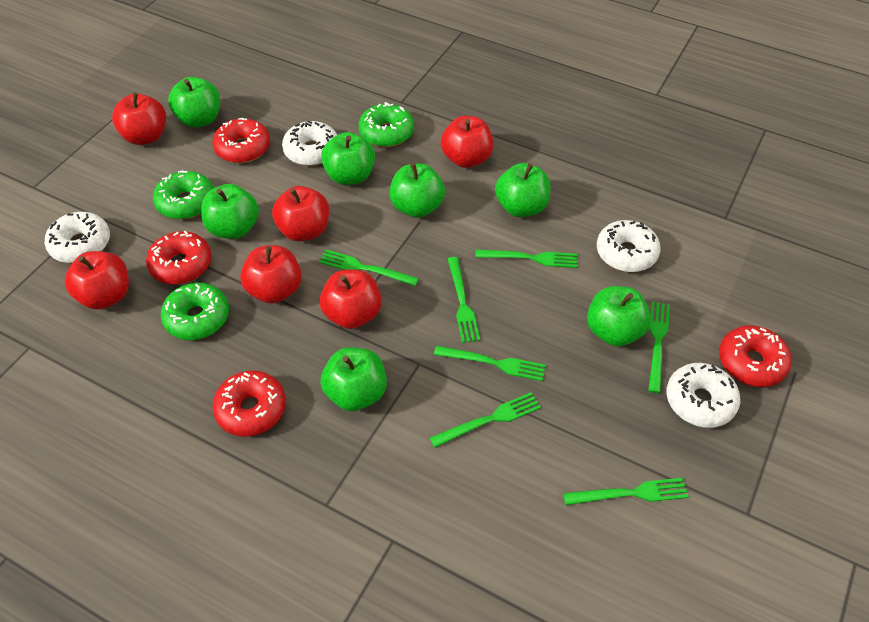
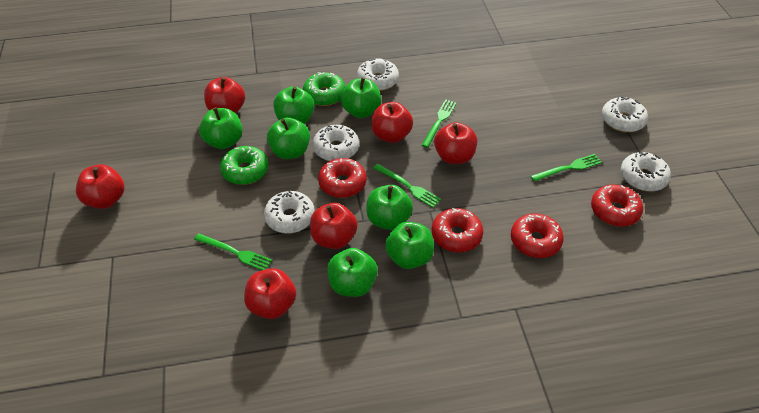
green donut: [153,170,213,219] [161,283,229,340] [359,102,414,147] = 3 -> [220,146,268,185] [303,72,346,106] = 2
green fork: [319,250,419,286] [430,392,541,448] [434,346,546,381] [448,257,480,343] [475,250,577,268] [563,478,689,505] [648,302,670,393] = 7 -> [194,233,272,270] [373,164,441,208] [422,99,457,148] [531,154,602,182] = 4
white donut: [45,212,110,263] [282,120,337,166] [597,220,661,272] [667,363,740,428] = 4 -> [264,191,315,234] [313,125,359,161] [357,58,399,91] [602,96,648,132] [621,152,671,192] = 5

